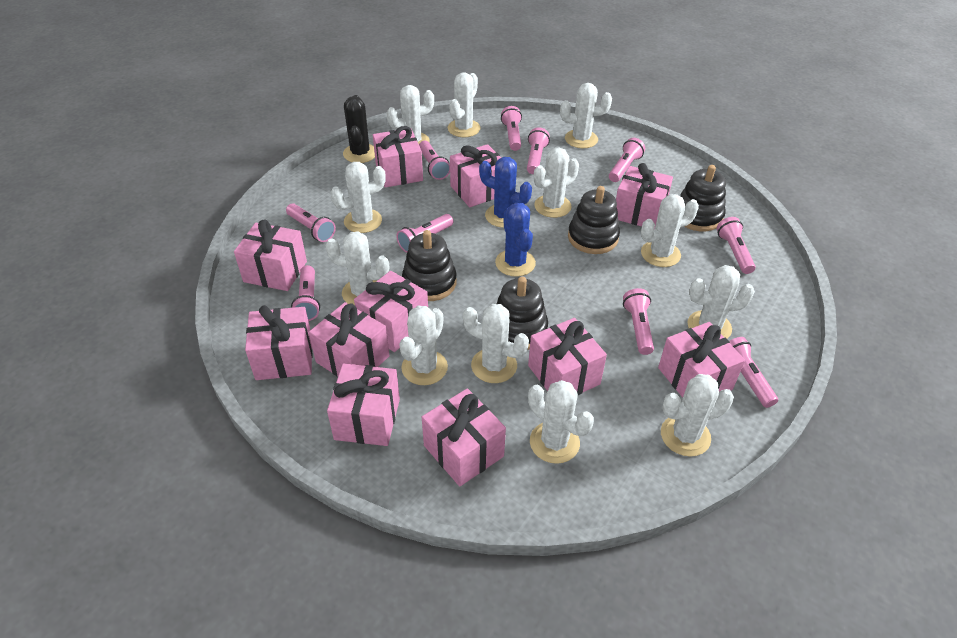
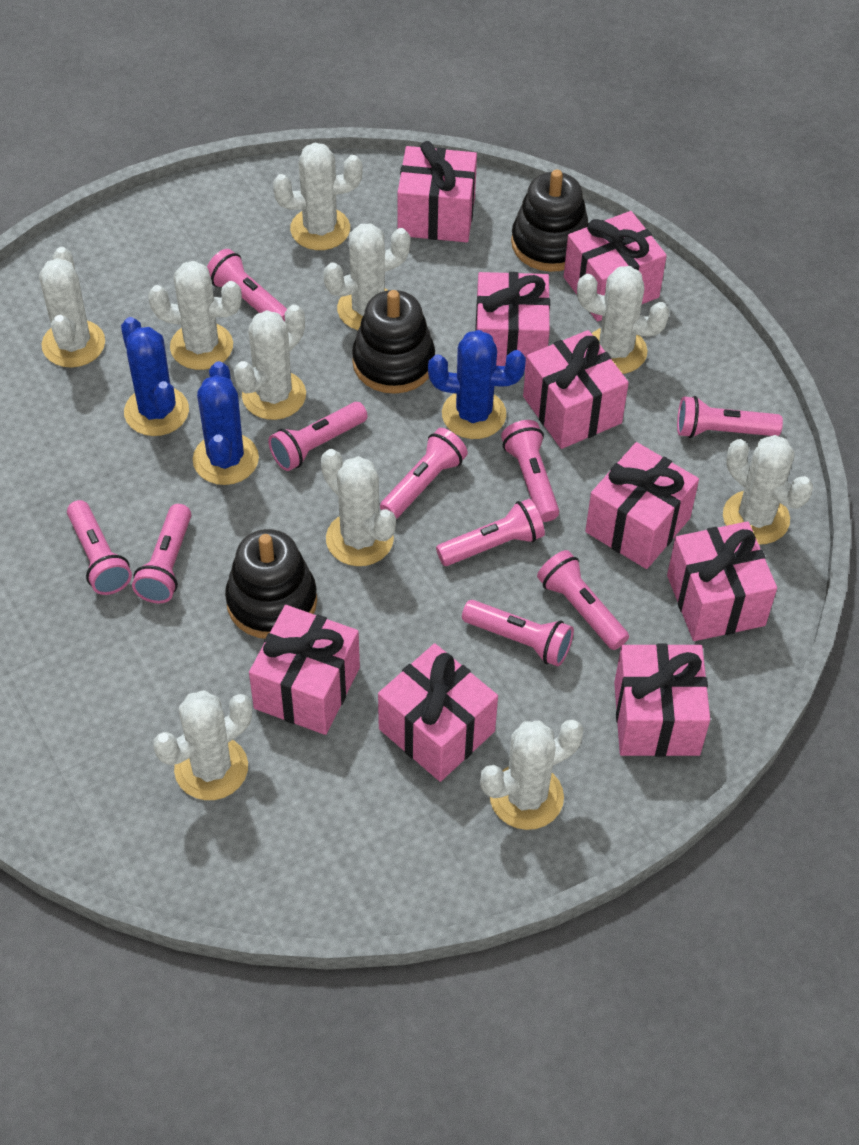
black cactus: [343,95,375,163] = 1 -> none = 0
black stacking toy: [402,230,457,301] [496,277,548,350] [568,186,620,254] [680,165,726,231] = 4 -> [225,529,317,639] [352,290,435,394] [511,170,589,272] = 3
blue cactus: [479,157,532,228] [495,203,536,277] = 2 -> [121,317,189,436] [193,361,259,485] [428,330,526,439] = 3
pink gift: [234,219,307,291] [245,305,313,380] [309,302,390,377] [327,364,400,446] [354,271,428,352] [373,126,423,188] [422,388,506,487] [450,144,501,207] [528,318,607,395] [616,163,673,229] [658,322,745,398] = 11 -> [249,605,360,735] [378,643,498,782] [397,141,477,242] [475,272,550,372] [523,330,629,449] [564,211,667,322] [585,442,699,569] [614,643,710,757] [667,521,777,641] = 9
white cactus: [325,231,389,305] [330,162,386,233] [386,85,434,144] [399,306,448,385] [448,72,480,137] [463,304,529,383] [528,380,594,464] [534,147,579,218] [560,83,612,148] [641,194,699,267] [661,374,734,457] [688,265,755,338] = 12 -> [39,247,105,368] [148,261,242,370] [153,690,252,800] [234,305,306,420] [273,143,363,250] [321,449,396,566] [323,224,411,330] [480,720,583,830] [577,266,670,374] [723,435,813,545] = 10

